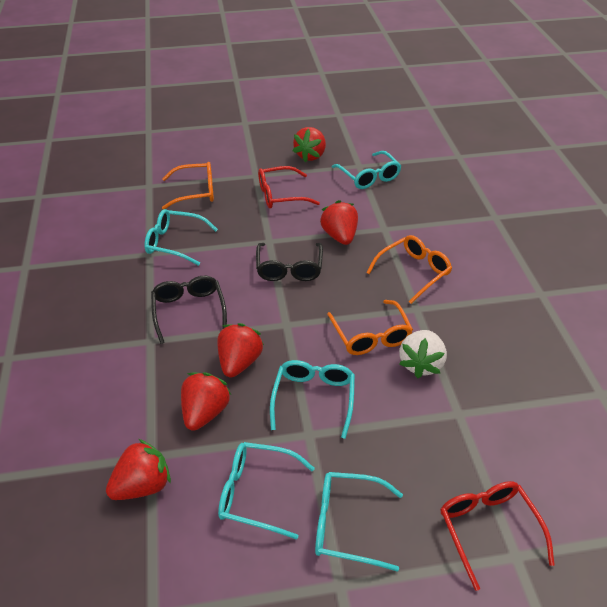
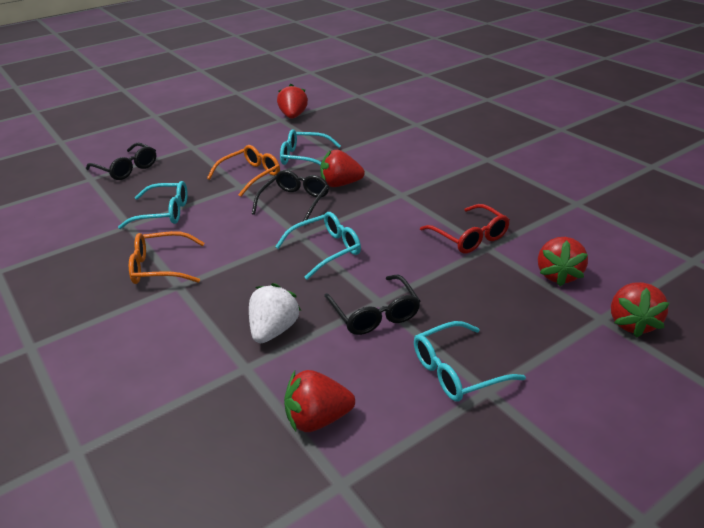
black glasses: [151,276,227,344] [256,243,323,281] = 2 -> [86,143,156,180] [252,170,329,221] [324,275,420,335] = 3
orange glasses: [162,162,214,210] [327,300,413,355] [366,235,452,304] = 3 -> [129,231,204,284] [207,145,280,197] = 2
red glasses: [258,166,320,209] [440,481,555,591] = 2 -> [420,204,510,253] = 1
turquoise glasses: [144,209,218,266] [218,442,315,540] [270,360,355,439] [315,472,403,572] [332,151,401,189] = 5 -> [118,181,188,229] [275,212,361,280] [280,129,341,166] [414,321,526,402] = 4

